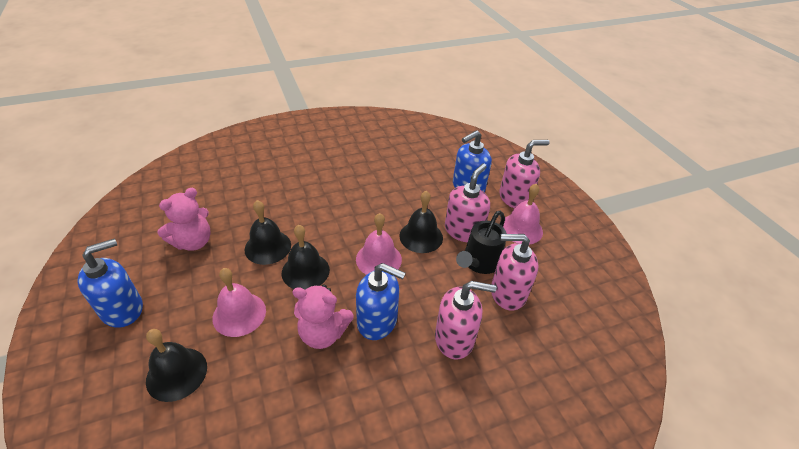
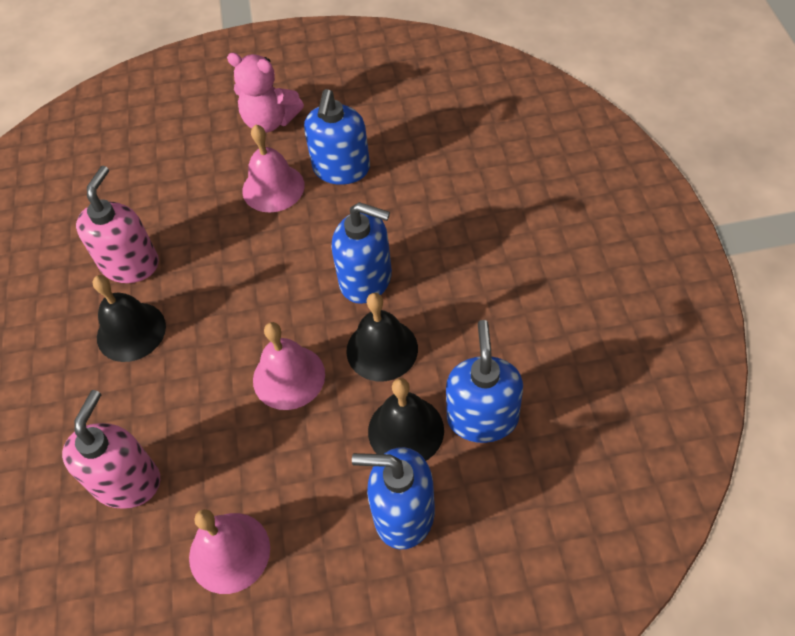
black bell: [146,329,207,402] [244,200,291,265] [282,225,330,290] [400,191,443,253] = 4 -> [93,275,166,362] [346,293,418,381] [368,378,444,461] = 3
black watering can: [456,211,507,274] = 1 -> none = 0
blue soap dispenser: [78,238,143,328] [356,263,406,340] [453,130,492,192] = 3 -> [304,89,370,185] [332,202,392,304] [352,447,435,549] [446,320,523,443] = 4
pink soap dispenser: [435,281,496,360] [445,163,490,242] [491,234,538,311] [499,140,550,208] = 4 -> [62,390,160,509] [76,166,159,283] = 2
pink teddy bear: [157,188,210,251] [292,284,354,349] = 2 -> [227,53,304,133] = 1

